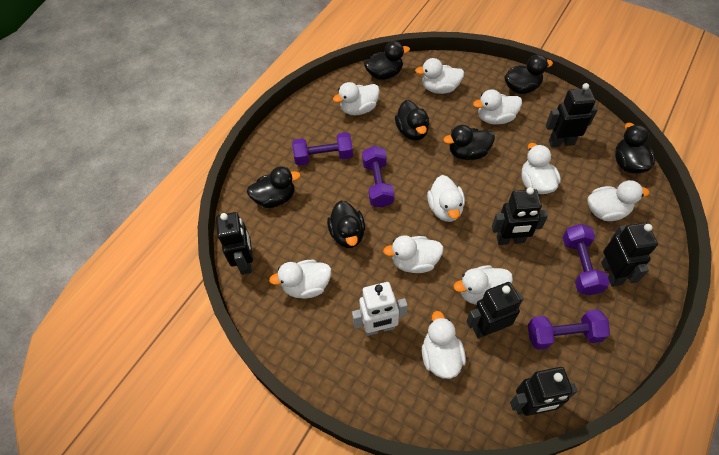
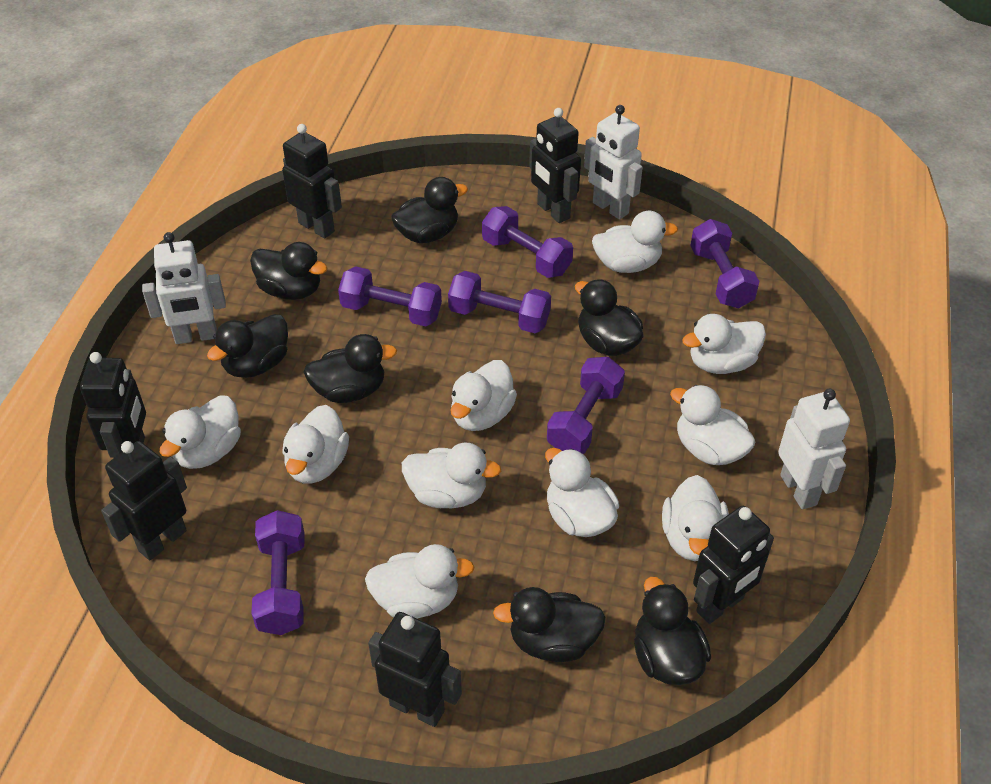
purple dumbbell: [292,132,353,166] [362,146,394,208] [528,309,610,350] [563,224,610,295] = 4 -> [251,510,305,635] [338,266,442,326] [448,271,551,333] [482,206,573,278] [547,357,625,454] [690,219,759,309] = 6
white robot: [352,282,408,336] = 1 -> [142,232,226,344] [584,105,643,220] [778,388,850,509] = 3

